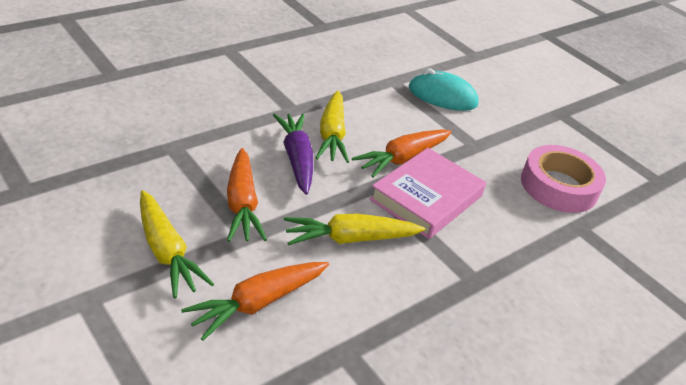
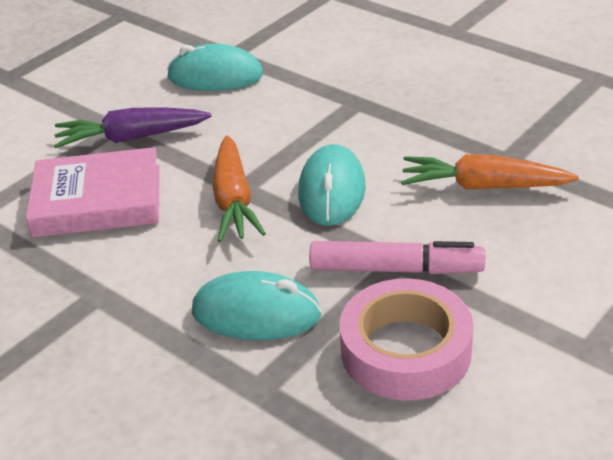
orange carrot: [181,262,329,341] [227,148,267,242] [352,129,452,177] = 3 -> [212,135,266,242] [401,154,579,189] = 2
pink marker: none = 0 -> [309,241,485,275] = 1
turquoise mouse: [409,69,478,111] = 1 -> [167,44,263,91] [192,271,321,340] [298,144,366,226] = 3
yellow carrot: [140,190,214,298] [284,213,425,245] [316,90,349,163] = 3 -> none = 0

